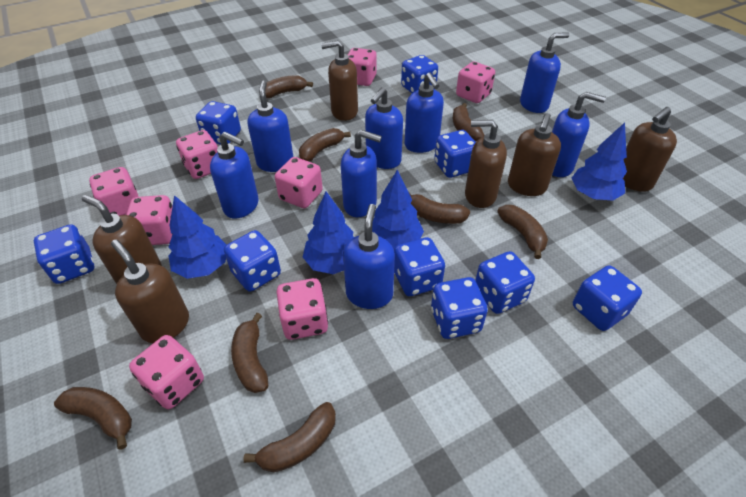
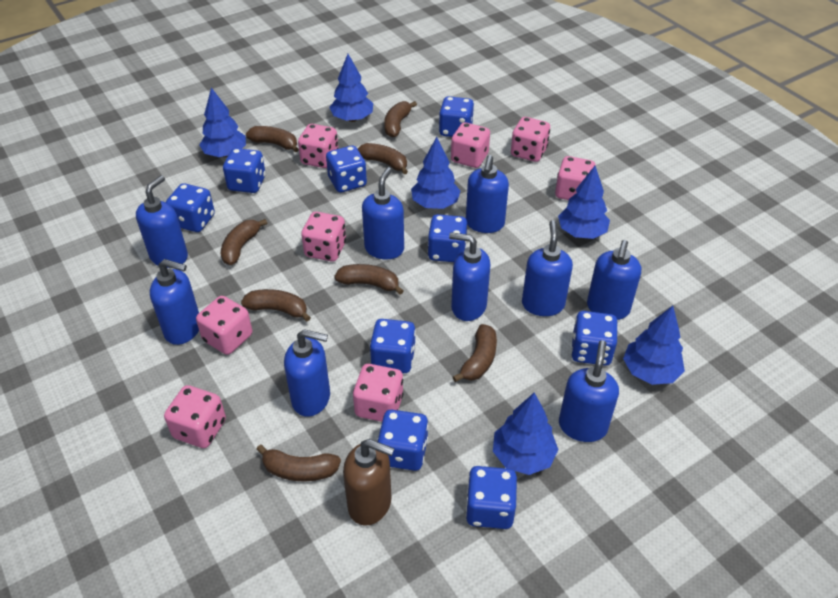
blue soap dispenser: [210,132,259,219] [247,80,293,172] [341,130,382,217] [343,204,395,309] [365,87,403,169] [405,72,444,153] [520,32,569,113] [552,92,606,177] = 8 -> [136,175,188,268] [150,259,199,345] [284,329,330,417] [362,167,404,259] [449,232,490,321] [466,155,509,233] [522,220,573,316] [559,340,619,442] [587,240,641,320] = 9
blue tree: [168,195,226,279] [303,191,354,274] [372,170,424,249] [572,122,627,201] = 4 -> [199,87,246,157] [329,54,373,122] [411,137,460,209] [493,393,559,475] [558,166,610,239] [623,306,685,385] = 6
brown soap dispenser: [82,195,162,284] [111,240,189,343] [321,40,358,121] [465,120,507,208] [508,113,561,196] [623,107,677,192] = 6 -> [343,439,394,526] = 1

